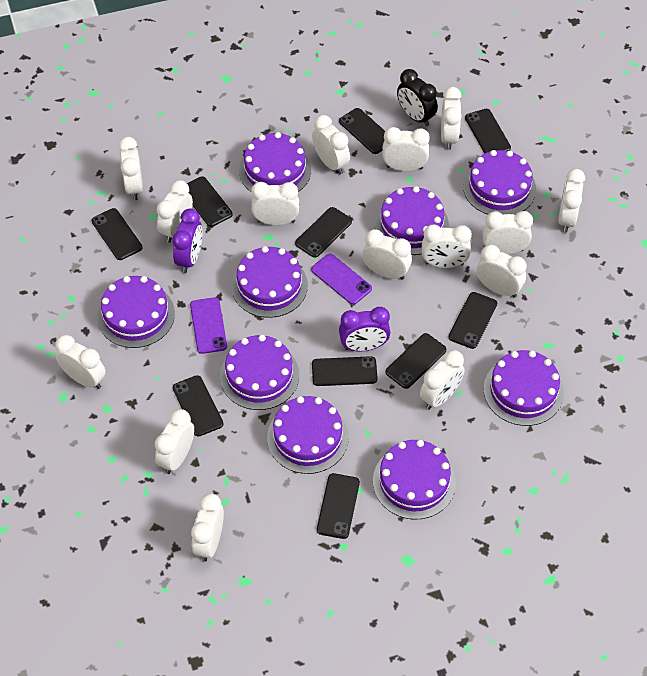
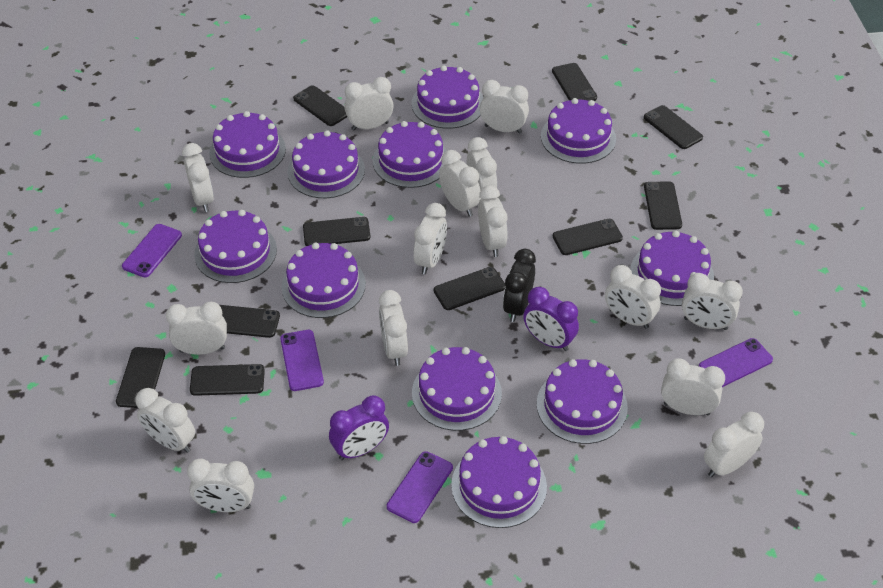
purple cake: [97,276,175,348] [220,335,299,410] [231,246,308,318] [239,132,311,192] [267,396,349,474] [373,440,456,519] [375,186,449,255] [463,150,536,215] [483,350,564,426] = 9 -> [194,210,277,283] [209,111,286,178] [282,242,366,318] [288,130,365,198] [373,121,447,188] [412,65,483,129] [412,347,502,431] [451,436,547,528] [537,359,628,444] [541,98,616,164] [630,231,714,306] = 11
purple phone: [190,297,227,354] [311,254,372,305] = 2 -> [122,224,182,277] [280,330,324,391] [387,451,453,523] [699,338,773,387] = 4

